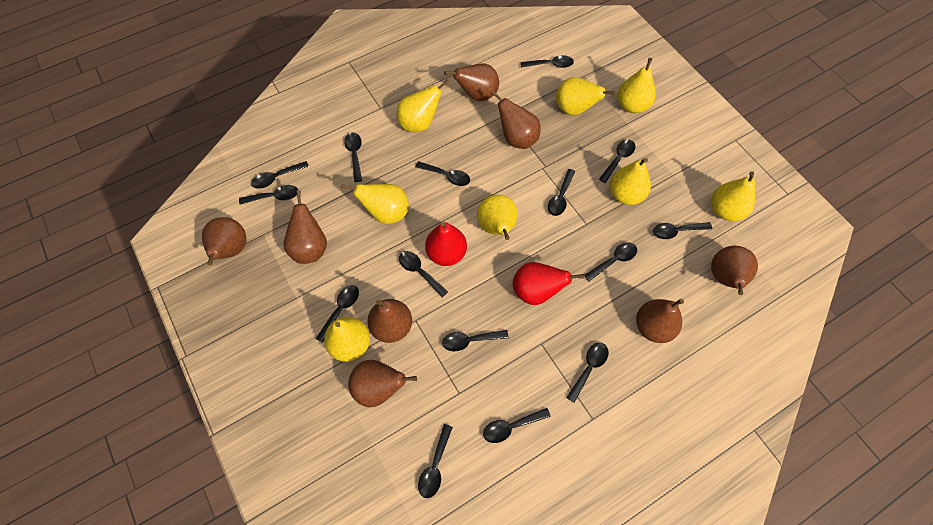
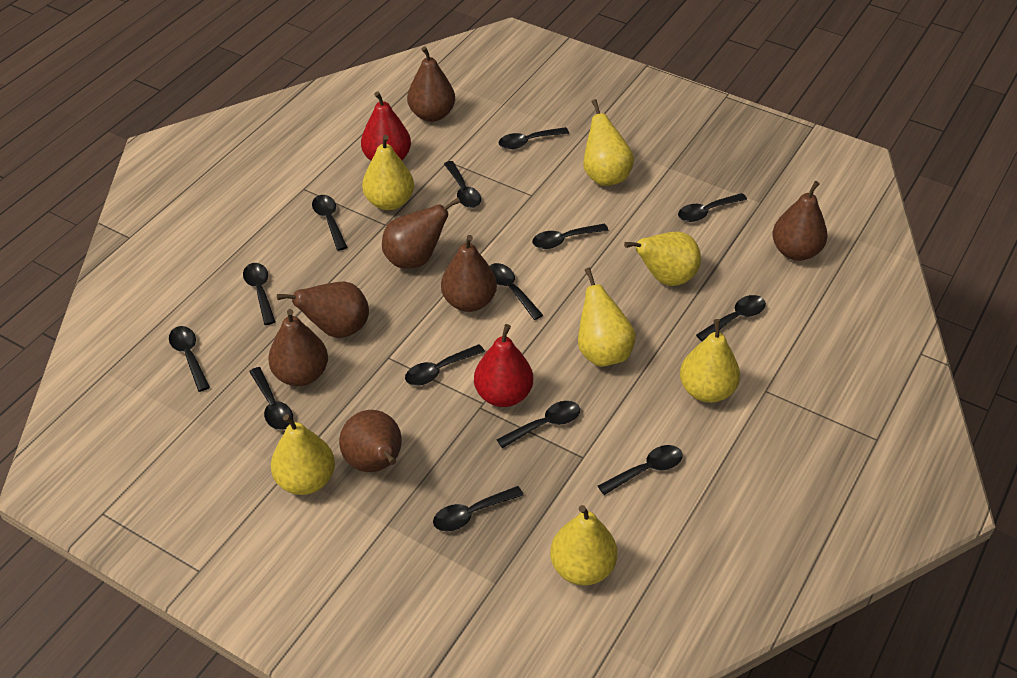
black spoon: [239,185,298,204] [251,161,309,189] [316,285,359,343] [344,133,362,182] [399,251,448,297] [415,161,470,186] [418,424,453,498] [442,330,509,351] [483,408,551,443] [521,55,574,68] [548,169,575,216] [566,343,609,403] [584,242,637,281] [599,140,635,183] [653,222,712,239] = 15 -> [169,326,210,392] [243,263,276,325] [249,367,293,430] [312,195,347,251] [405,344,485,386] [433,486,524,531] [444,161,481,208] [489,263,543,320] [496,401,580,448] [498,127,569,149] [532,224,608,249] [598,445,682,495] [678,193,747,222] [696,295,766,341] = 14
brown pear: [202,217,247,265] [284,190,327,264] [348,360,417,407] [367,299,412,343] [444,63,499,101] [491,90,541,149] [636,299,684,343] [711,246,758,295] = 8 -> [268,309,328,386] [277,281,369,338] [339,410,402,472] [382,198,460,268] [407,47,455,122] [441,235,497,312] [772,181,828,261] = 7
yellow pear: [324,317,370,362] [341,184,409,224] [397,79,449,132] [477,195,518,240] [556,77,616,115] [610,158,651,205] [618,58,656,113] [711,171,755,221] = 8 -> [271,414,335,495] [362,135,414,210] [550,505,617,585] [578,268,636,367] [583,99,634,186] [624,232,701,286] [680,319,740,403] = 7

